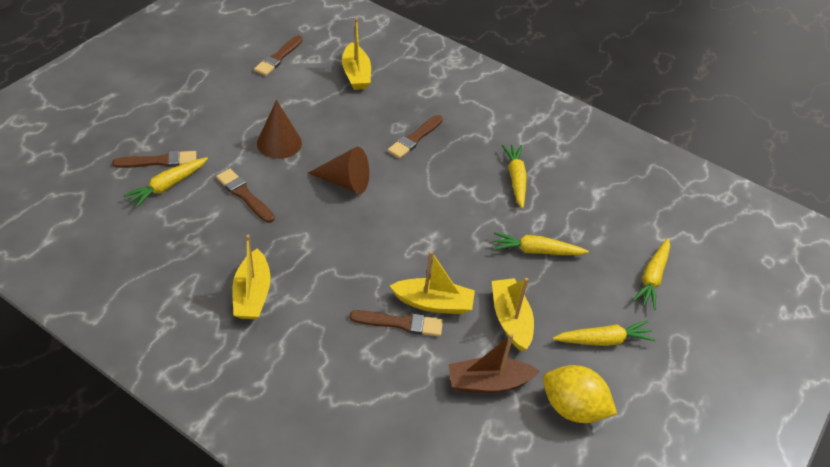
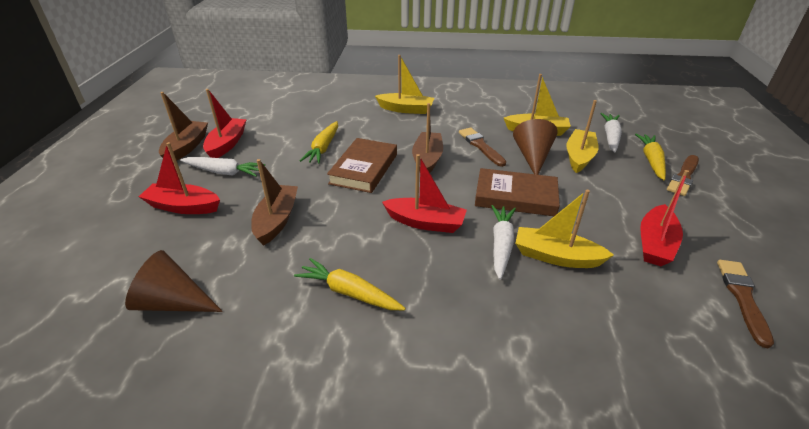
brown boat: [449,334,540,393] = 1 -> [159,92,208,161] [251,159,298,246] [412,103,443,173] = 3
brown book: none = 0 -> [327,138,397,193] [475,168,560,216] = 2
brown brush: [112,151,197,168] [216,169,275,223] [254,35,303,76] [349,310,443,337] [388,115,443,159] = 5 -> [459,128,506,167] [667,155,699,196] [717,260,774,348] = 3
red boat: none = 0 -> [138,142,220,214] [203,89,247,158] [382,154,467,233] [640,170,689,266] = 4
white carrot: none = 0 -> [180,157,265,177] [491,205,516,280] [600,113,622,153] = 3
yellow carrot: [123,157,208,208] [493,232,589,255] [502,145,527,209] [552,321,656,346] [632,238,670,310] = 5 -> [294,258,406,310] [300,121,338,164] [635,134,666,180] = 3
yellow lemon: [543,365,617,423] = 1 -> none = 0

